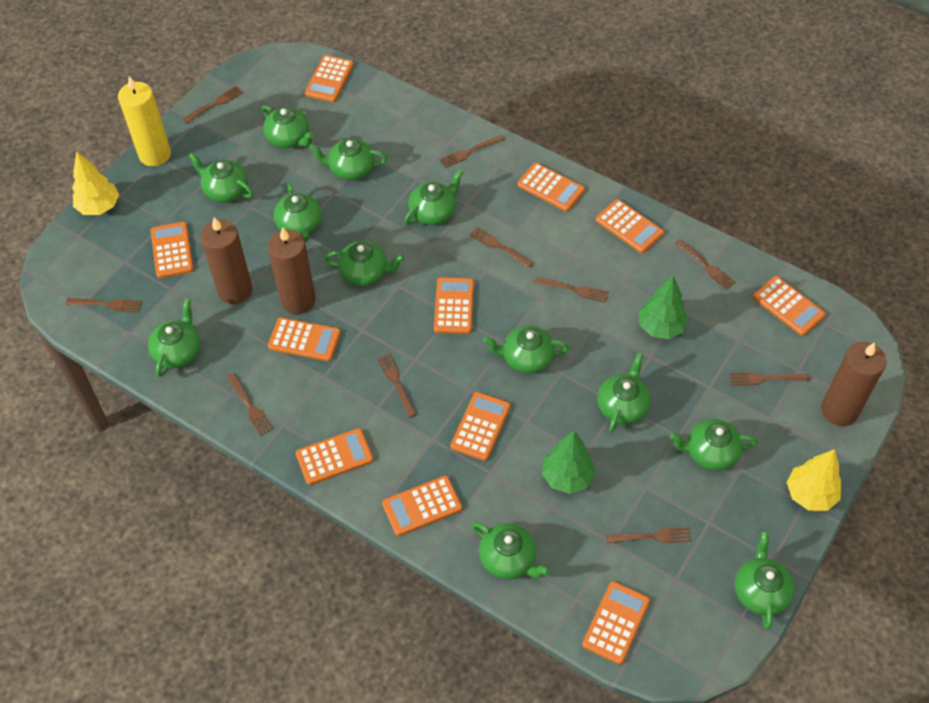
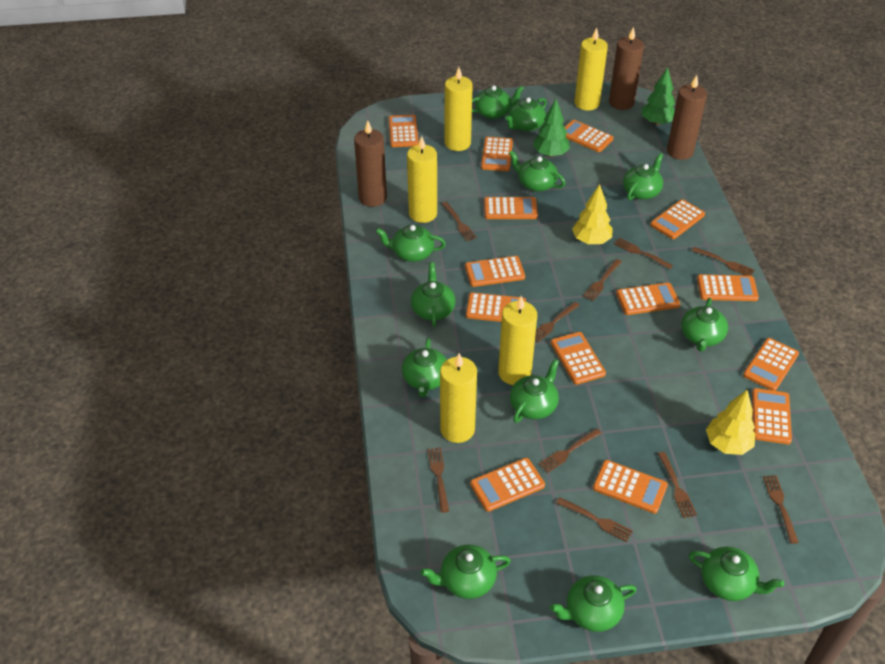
orange calculator: [151,222,193,278] [268,317,341,361] [296,428,373,485] [305,55,354,102] [382,476,462,536] [434,277,474,334] [451,392,511,461] [517,163,585,211] [582,581,650,665] [596,199,664,253] [753,276,826,336] = 11 -> [389,115,419,147] [465,256,525,287] [466,293,526,322] [470,458,545,512] [481,137,513,171] [484,197,538,219] [551,332,606,385] [565,120,614,152] [593,460,668,514] [616,283,680,315] [650,199,705,239] [697,274,759,301] [743,338,799,391] [752,388,792,444] = 14
yellow candle: [118,76,171,166] = 1 -> [407,136,437,223] [440,353,477,443] [445,67,473,151] [498,296,537,385] [574,27,608,110] = 5

